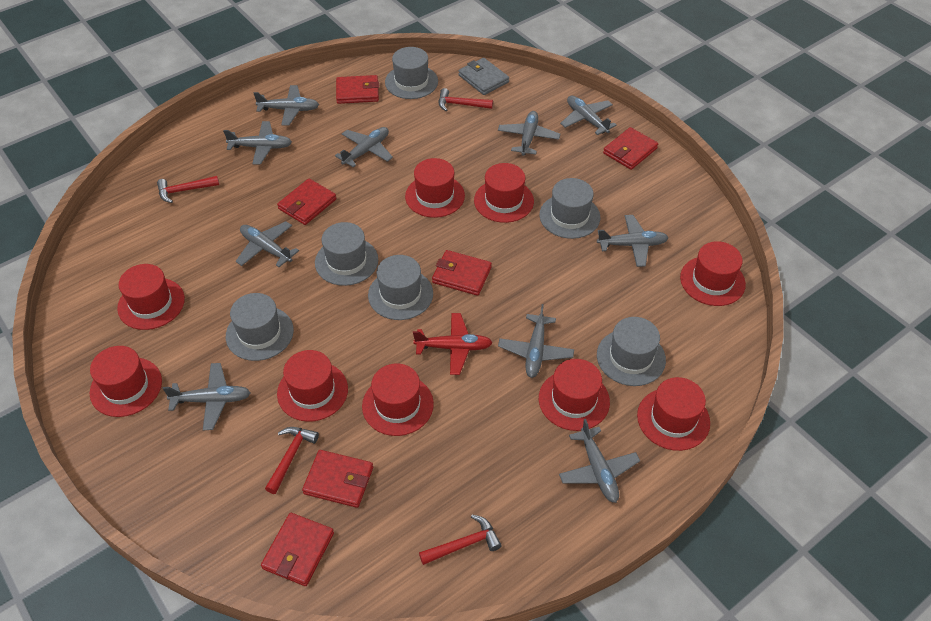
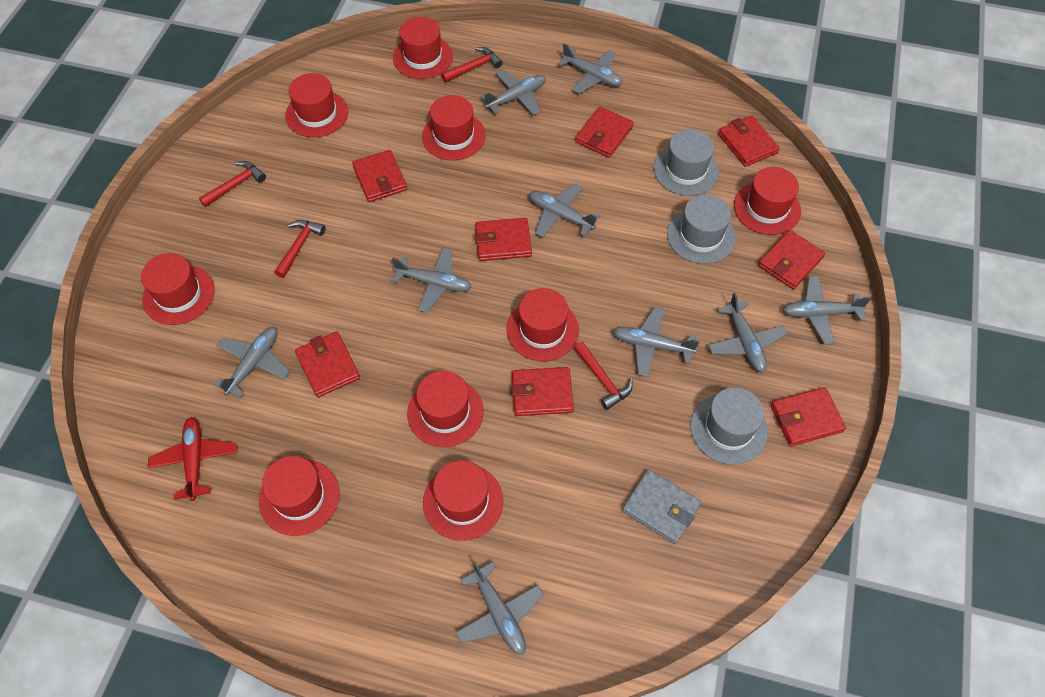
grey hat: [226,293,294,361] [315,222,378,286] [368,255,433,320] [385,47,438,99] [540,178,600,239] [597,317,666,386] = 6 -> [654,129,719,196] [667,195,736,264] [691,387,768,465] = 3
grey plane: [163,363,251,430] [223,121,292,165] [236,221,299,267] [254,85,319,126] [335,127,393,167] [498,111,560,156] [498,304,574,378] [559,419,640,503] [560,96,617,135] [597,215,669,267] = 10 -> [213,327,290,398] [392,247,472,312] [456,562,544,655] [481,70,546,115] [529,184,600,237] [558,43,622,94] [613,307,699,377] [708,292,787,373] [783,276,872,344] = 9
red wallet: [261,513,334,586] [277,179,337,225] [302,450,373,508] [336,75,379,104] [432,250,492,296] [603,127,658,170] = 6 -> [295,331,360,398] [352,150,407,202] [475,218,532,261] [511,367,574,416] [575,107,634,158] [718,116,780,167] [758,230,825,289] [771,387,846,446] = 8

